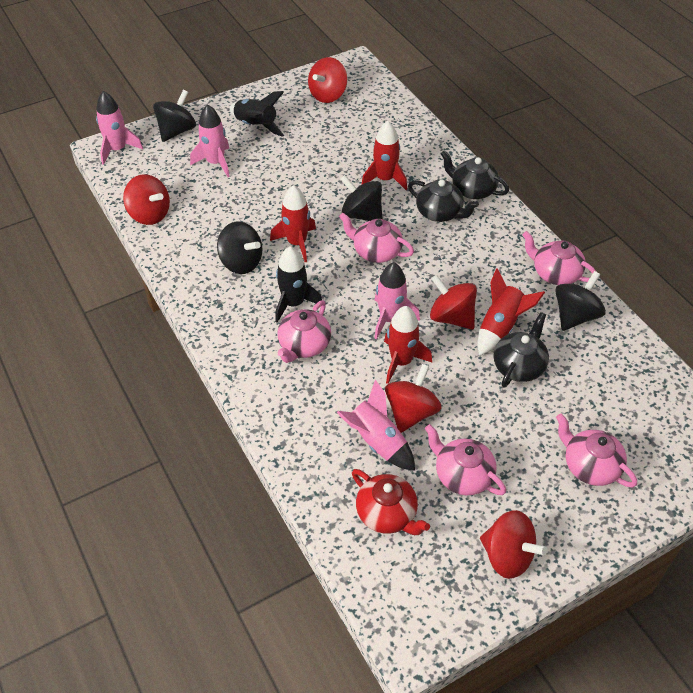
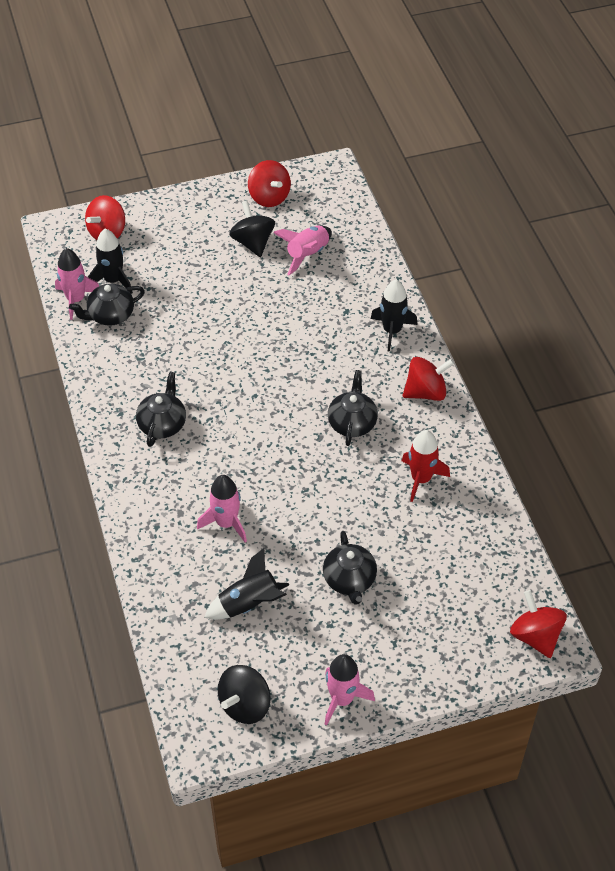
black rocket: [230,91,284,137] [275,247,322,323] = 2 -> [88,229,133,294] [204,548,289,620] [370,280,418,352] = 3
black spinning top: [153,90,196,142] [217,221,262,274] [341,175,382,221] [555,271,606,331] = 4 -> [218,665,271,724] [229,201,275,257] = 2
black teapot: [408,179,479,222] [441,150,509,199] [494,312,549,387] = 3 -> [69,284,145,326] [136,372,186,447] [323,531,377,605] [328,370,378,446] = 4
pink teapot: [278,300,331,363] [339,213,414,263] [425,424,506,495] [522,231,596,285] [556,414,637,487] = 5 -> none = 0
red rocket: [270,185,316,262] [361,121,407,190] [384,306,432,384] [477,268,545,356] = 4 -> [402,430,450,502] = 1
red spinning top: [123,174,170,225] [308,57,347,103] [385,364,442,433] [430,275,477,330] [480,510,548,579] = 5 -> [85,195,125,240] [248,160,291,207] [403,357,454,401] [510,590,567,658] = 4
red teapot: [352,469,430,535] = 1 -> none = 0

